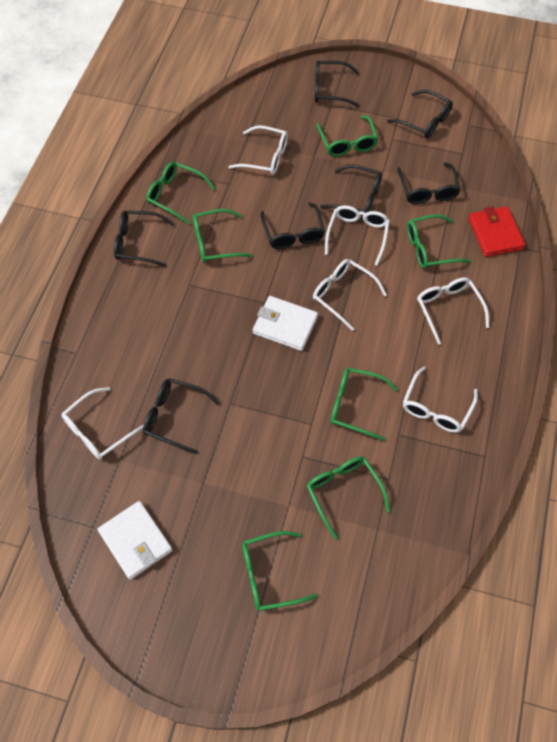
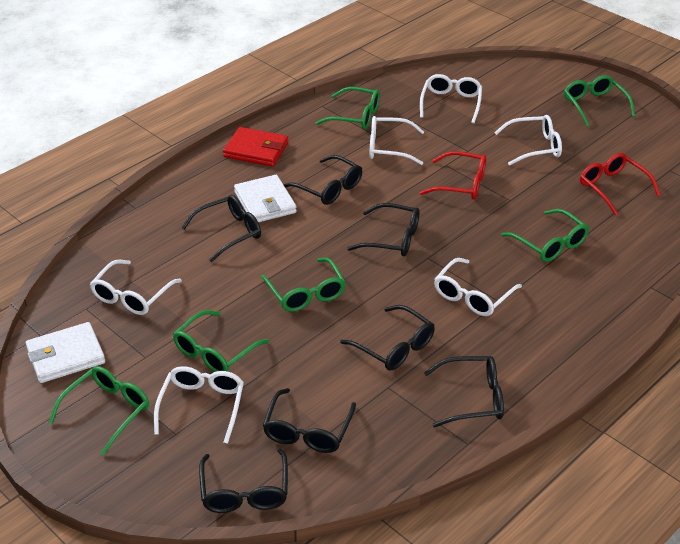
green glasses: [147,162,216,224] [193,209,253,263] [242,531,318,611] [307,456,390,539] [317,115,378,157] [331,368,398,441] [407,214,471,269] = 7 -> [48,366,149,455] [173,310,269,372] [261,257,346,312] [316,87,380,129] [501,209,589,262] [564,75,635,127] = 6
red glasses: none = 0 -> [420,151,486,200] [580,153,661,215] = 2

